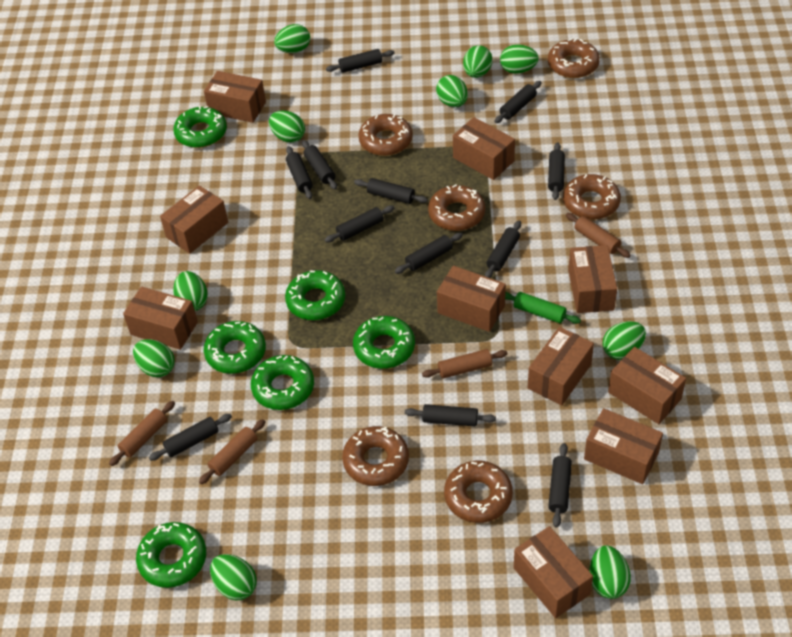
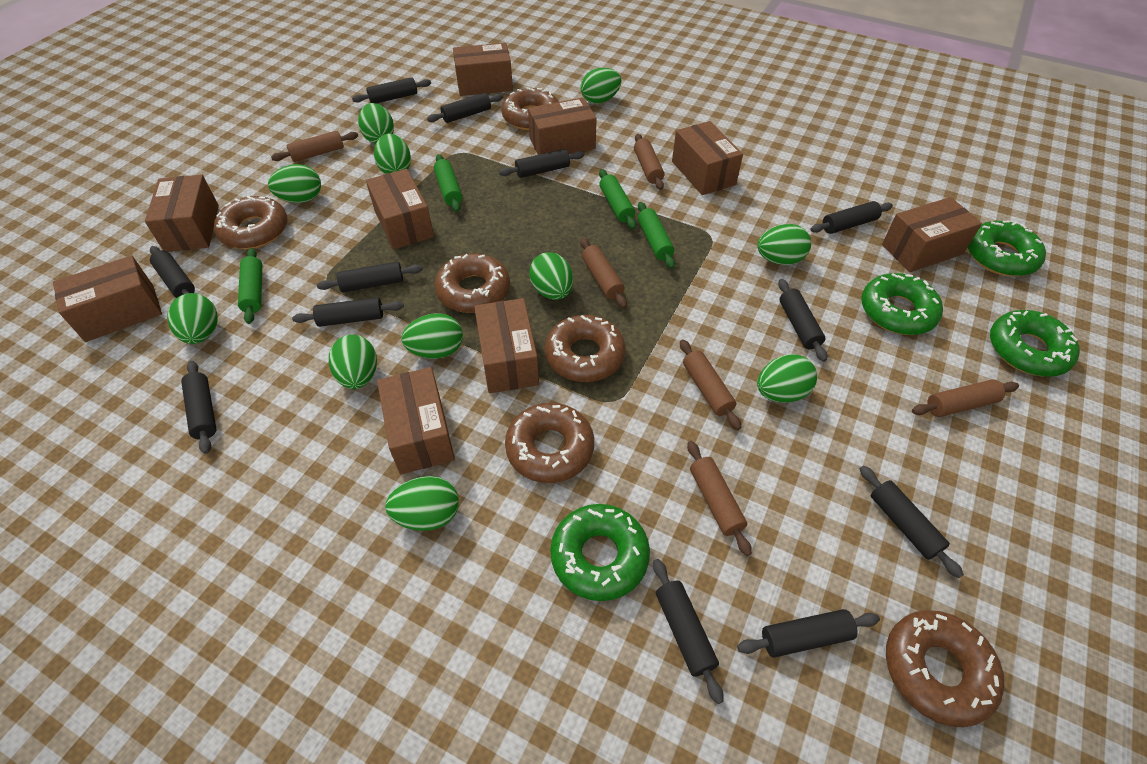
brown box: [123,286,198,350] [160,185,228,254] [204,71,266,123] [437,266,506,332] [453,117,515,180] [514,526,593,618] [528,327,594,406] [568,245,617,313] [584,408,663,484] [608,347,686,424] = 10 -> [53,255,162,342] [145,174,219,252] [366,169,434,250] [377,367,455,475] [453,43,513,96] [474,298,539,393] [528,97,597,155] [672,121,743,195] [882,197,982,272] = 9
brown rolling pin: [109,401,175,466] [199,419,266,484] [422,349,507,379] [566,213,631,258] = 4 -> [271,131,358,162] [580,238,627,308] [634,134,664,190] [680,340,741,430] [687,441,752,556] [912,379,1019,417] = 6
green donut: [136,522,206,588] [173,106,227,148] [204,321,266,374] [251,355,314,410] [285,270,345,320] [353,316,415,369] = 6 -> [550,504,650,601] [861,273,943,335] [968,221,1046,276] [990,310,1080,377] = 4
green egg: [133,339,175,377] [173,271,208,311] [210,554,257,600] [269,111,305,143] [274,24,310,53] [436,75,468,107] [463,45,492,78] [500,44,539,74] [589,545,631,599] [602,321,646,360] = 10 -> [167,293,218,344] [268,164,321,203] [329,335,377,389] [358,103,394,144] [374,134,411,174] [385,476,459,531] [401,313,463,359] [529,252,573,300] [581,68,621,104] [757,224,811,265] [757,354,817,403] = 11
green rolling pin: [505,292,581,324] = 1 -> [238,248,262,324] [434,154,462,212] [599,169,636,230] [638,202,675,269] = 4

